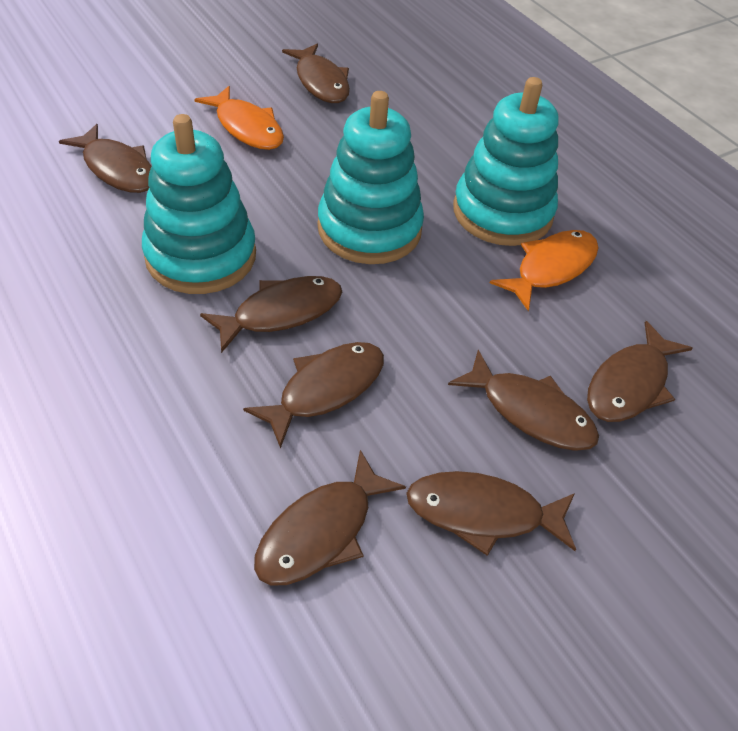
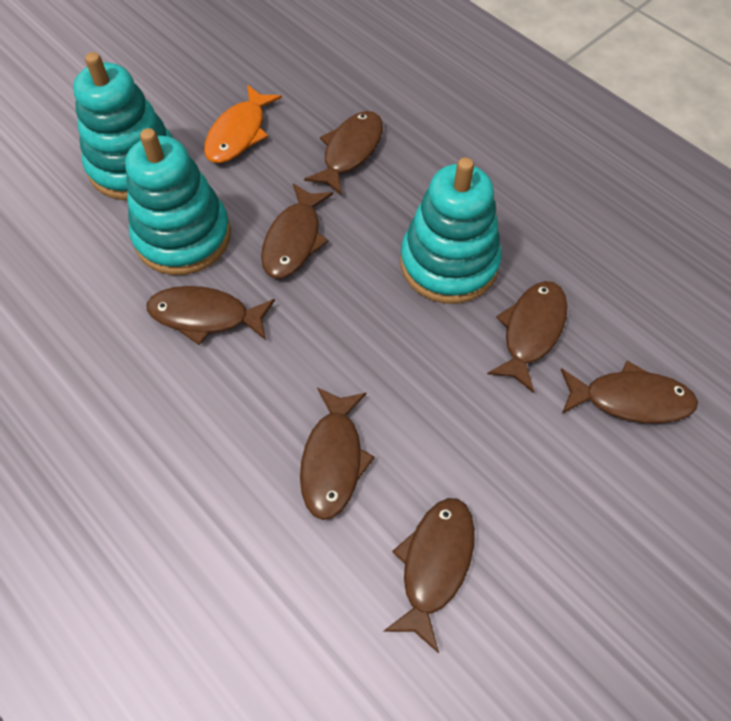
brown fish: [59,124,152,193] [200,276,342,353] [243,342,384,449] [254,450,406,585] [282,44,350,103] [406,471,576,556] [448,350,599,451] [587,321,693,422] = 8 -> [147,286,275,345] [261,183,333,278] [300,387,375,520] [304,111,383,196] [383,498,475,653] [487,281,568,393] [561,361,698,423] = 7
orange fish: [194,86,284,150] [490,230,598,311] = 2 -> [204,84,282,163] = 1

